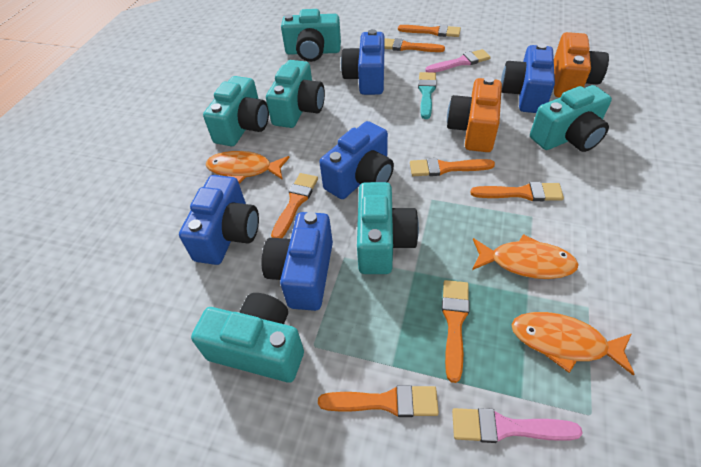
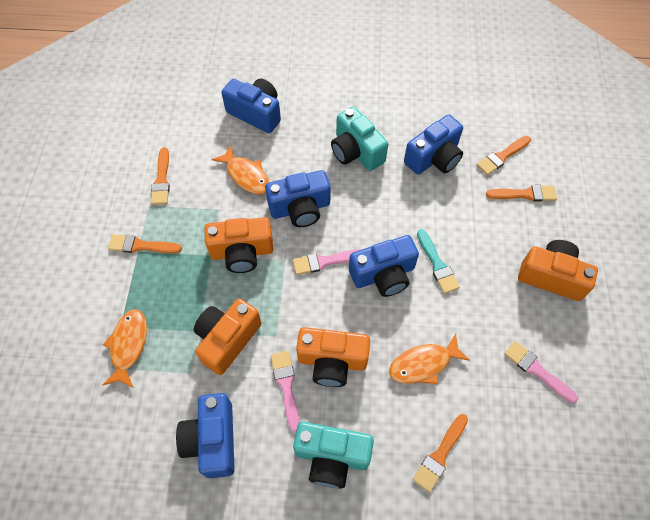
orange brush: [271,173,318,238] [318,385,439,417] [384,38,445,52] [398,25,461,37] [410,158,495,176] [442,280,469,383] [471,182,564,201] = 7 -> [108,234,182,253] [151,147,170,205] [413,414,468,492] [477,136,531,175] [486,185,557,202] = 5
orange camera: [447,77,502,152] [554,32,609,97] = 2 -> [194,298,261,375] [204,217,273,273] [296,327,370,387] [518,240,598,301] = 4
pink brush: [425,49,491,73] [452,408,583,443] = 2 -> [270,351,300,433] [293,249,362,275] [504,341,578,403] = 3
turquoise camera: [191,293,304,383] [203,76,269,146] [266,60,325,128] [281,9,341,62] [357,182,419,274] [530,85,612,152] = 6 -> [293,422,374,488] [331,107,388,171] = 2

